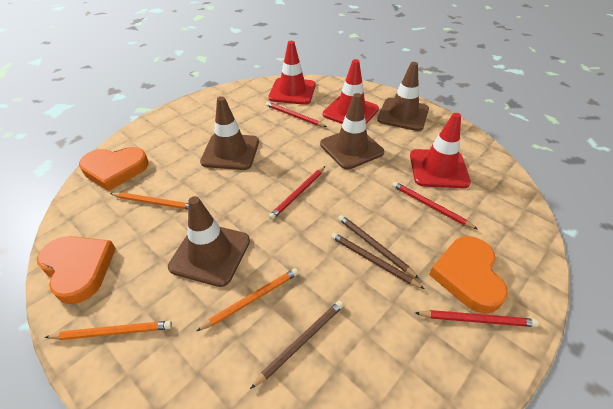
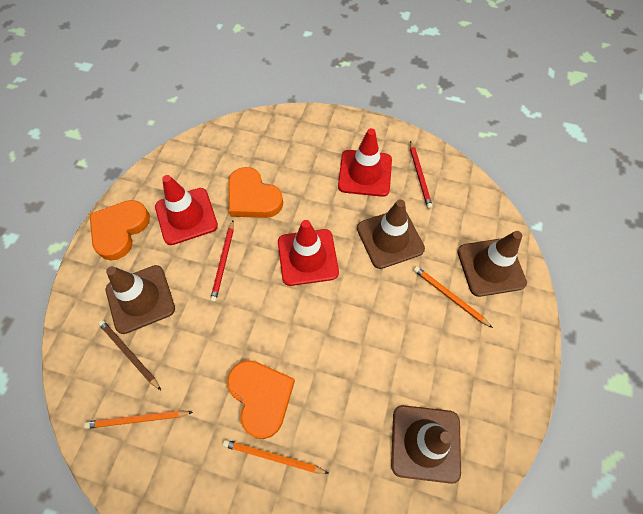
brown pencil: [250,301,344,389] [331,233,425,289] [338,215,419,279] = 3 -> [98,320,161,390] = 1
red pencil: [266,102,327,127] [269,166,325,220] [392,182,477,229] [415,310,539,327] = 4 -> [210,221,234,302] [410,141,433,209] = 2

